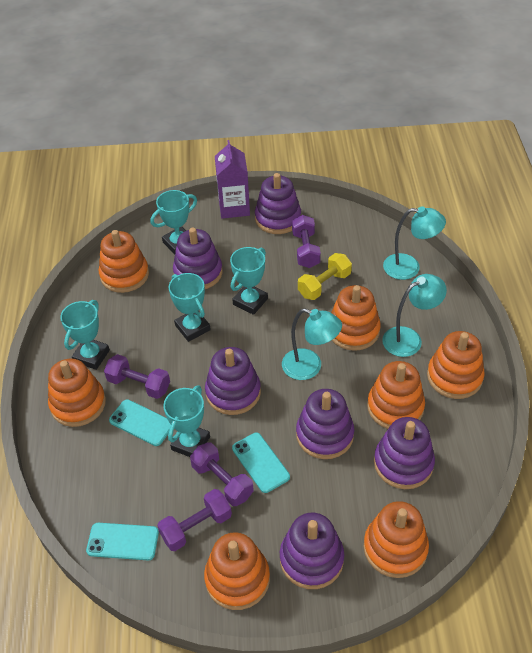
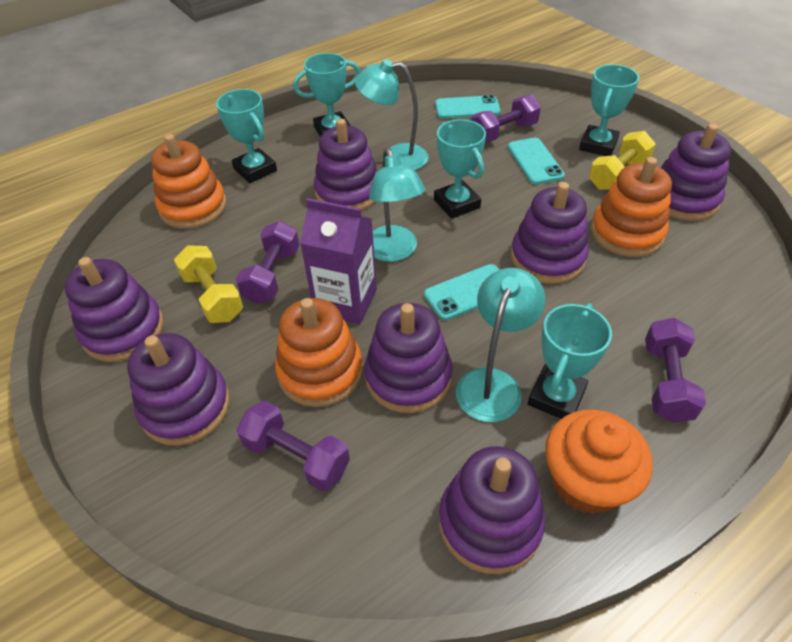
orange cupcake: none = 0 -> [545,410,653,514] = 1
orange stacking toy: [48,359,106,427] [99,230,149,293] [204,532,270,610] [331,285,381,351] [364,501,429,578] [367,361,425,429] [427,331,485,399] = 7 -> [151,134,227,229] [275,298,363,407] [591,157,672,257] = 3
purple stacking toy: [173,228,223,289] [205,347,261,415] [255,173,301,234] [280,513,344,589] [296,389,354,459] [374,417,435,489] = 6 -> [65,257,164,362] [127,333,230,446] [314,119,378,210] [365,303,453,413] [439,446,545,574] [511,182,589,284] [661,123,731,221] = 7
yellow dumbbell: [298,253,352,300] = 1 -> [174,245,243,323] [589,131,656,190] = 2

